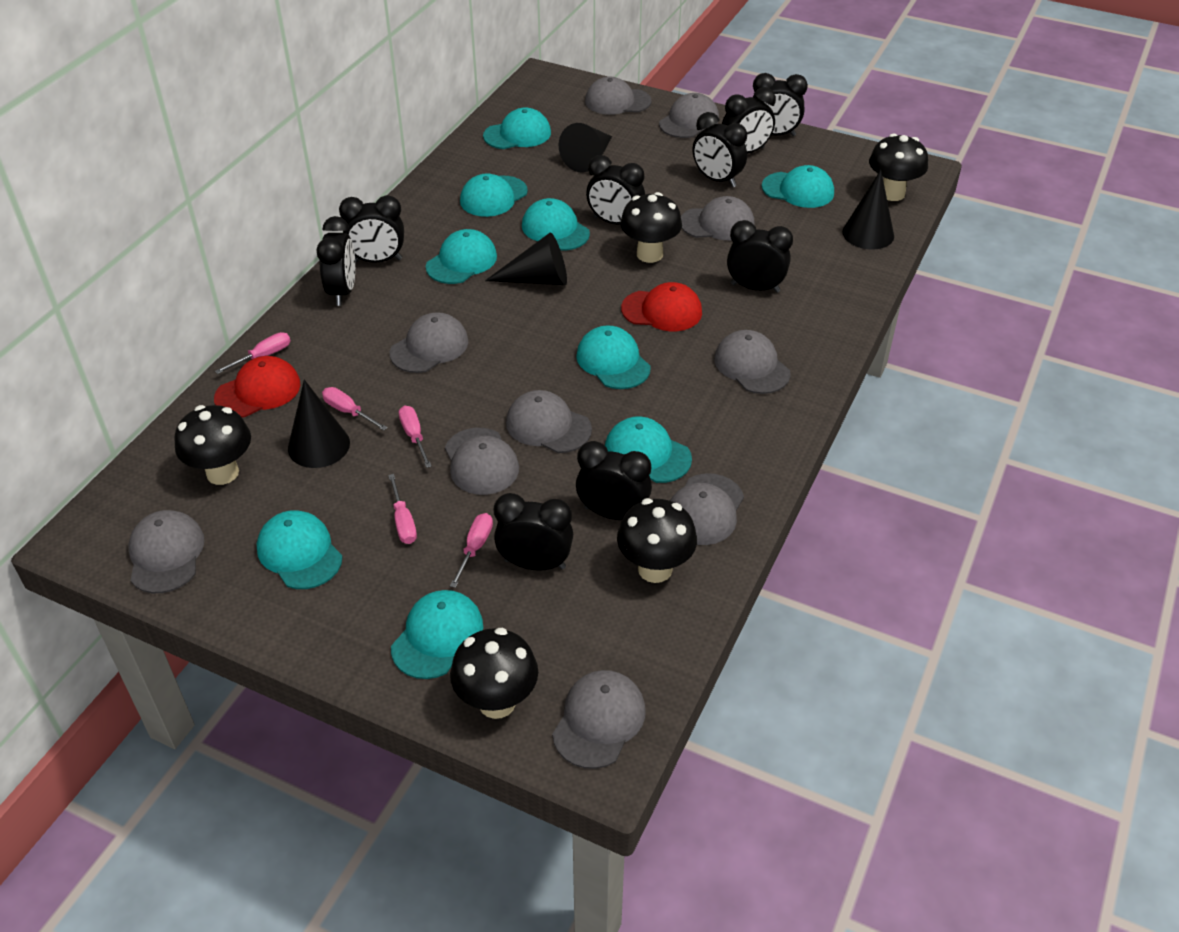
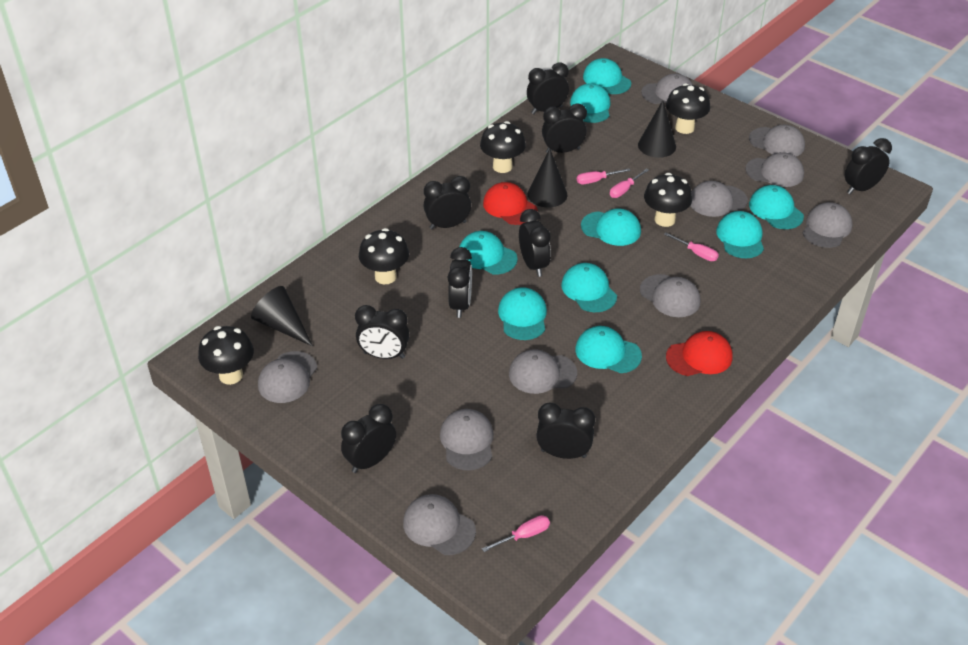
black cone: [288,380,350,468] [485,233,567,285] [559,123,612,173] [842,170,894,250] = 4 -> [251,286,313,346] [528,148,567,207] [638,100,676,158] = 3
pink screwdriver: [215,332,290,374] [322,387,388,431] [388,474,417,544] [399,406,432,468] [450,513,493,588] = 5 -> [482,515,550,552] [577,169,631,184] [610,168,649,198] [664,233,719,261] = 4

